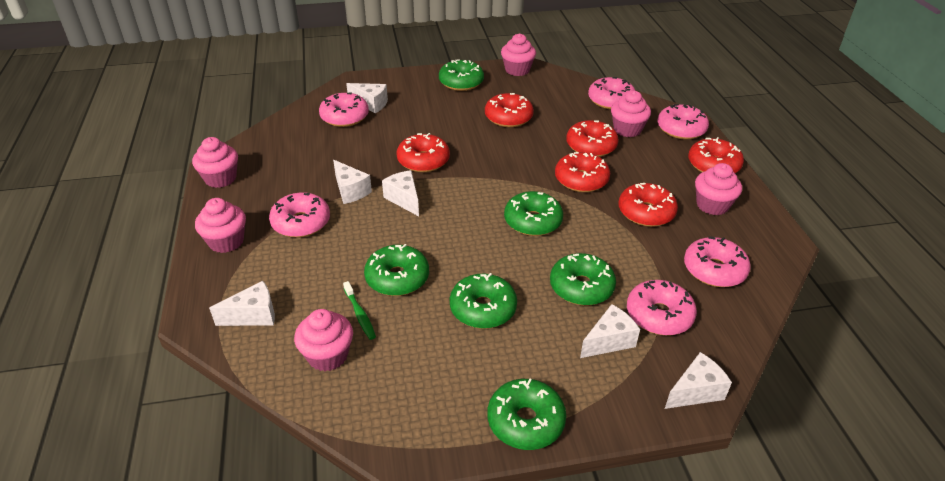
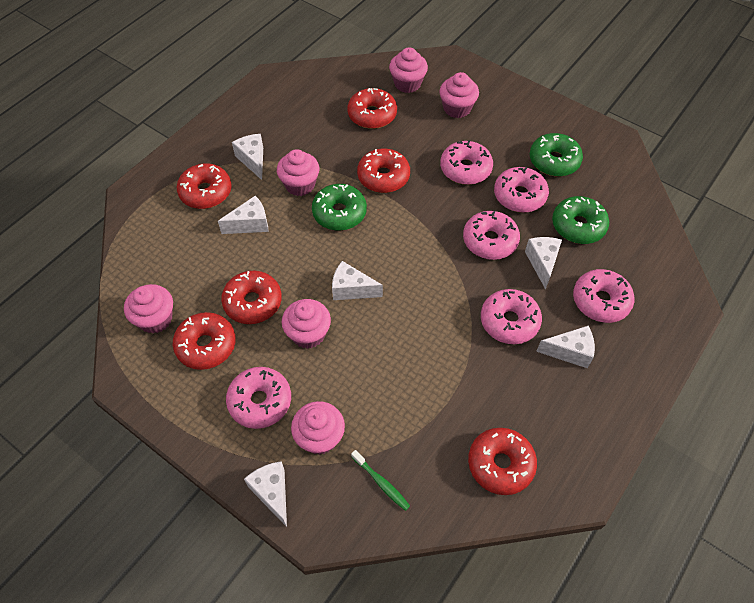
green donut: [364,244,429,296] [439,59,484,91] [450,273,517,329] [488,378,566,450] [504,191,563,236] [550,253,616,306] = 6 -> [312,184,367,231] [530,133,583,177] [552,196,609,244] = 3

